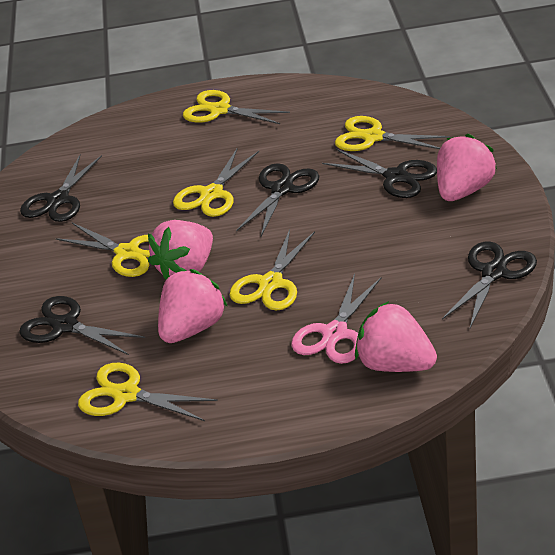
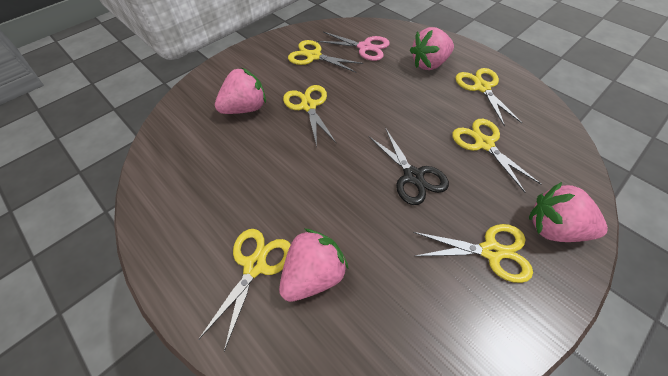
black scissors: [19,296,145,355] [20,155,102,222] [236,163,319,236] [322,148,437,198] [442,241,537,328] = 5 -> [368,128,449,205] = 1

